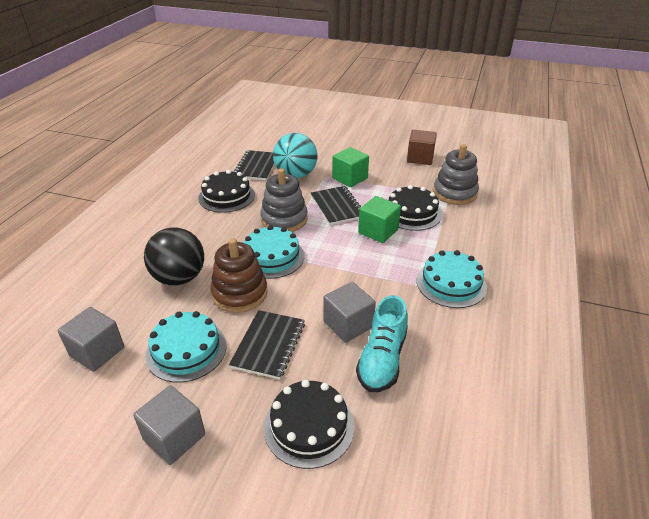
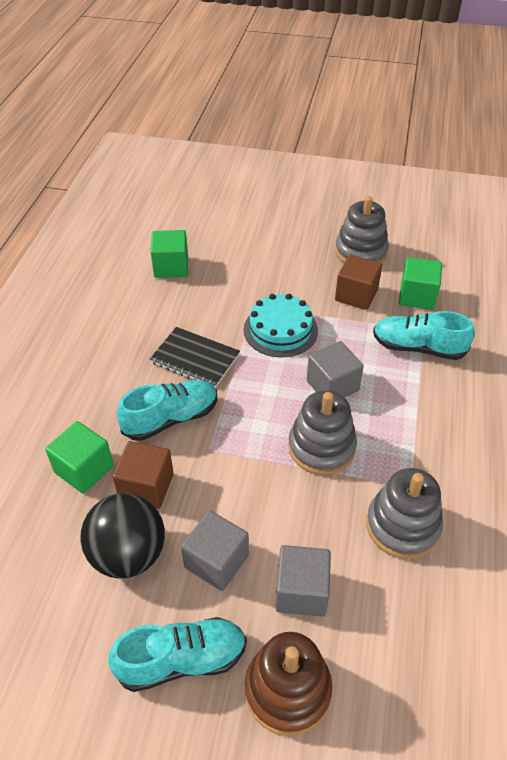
black cake: [198,170,255,213] [264,380,355,469] [389,185,442,231] = 3 -> none = 0
black notebook: [229,310,305,379] [234,150,275,181] [311,186,361,225] = 3 -> [150,327,240,388] = 1
brown cube: [407,130,437,165] = 1 -> [113,441,174,509] [335,255,382,310] = 2
green cube: [332,147,369,187] [358,196,401,243] = 2 -> [45,421,114,494] [151,230,188,278] [399,257,442,310] = 3
grey stacking toy: [260,168,308,232] [433,144,479,205] = 2 -> [288,391,357,475] [335,196,389,263] [366,468,443,559] = 3
turquoise ball: [273,133,318,178] = 1 -> none = 0
turquoise cake: [146,311,227,383] [244,225,304,279] [417,250,487,308] = 3 -> [244,294,318,358] = 1
turquoise shoe: [356,295,408,392] = 1 -> [108,617,247,692] [117,380,217,441] [373,311,475,360] = 3

